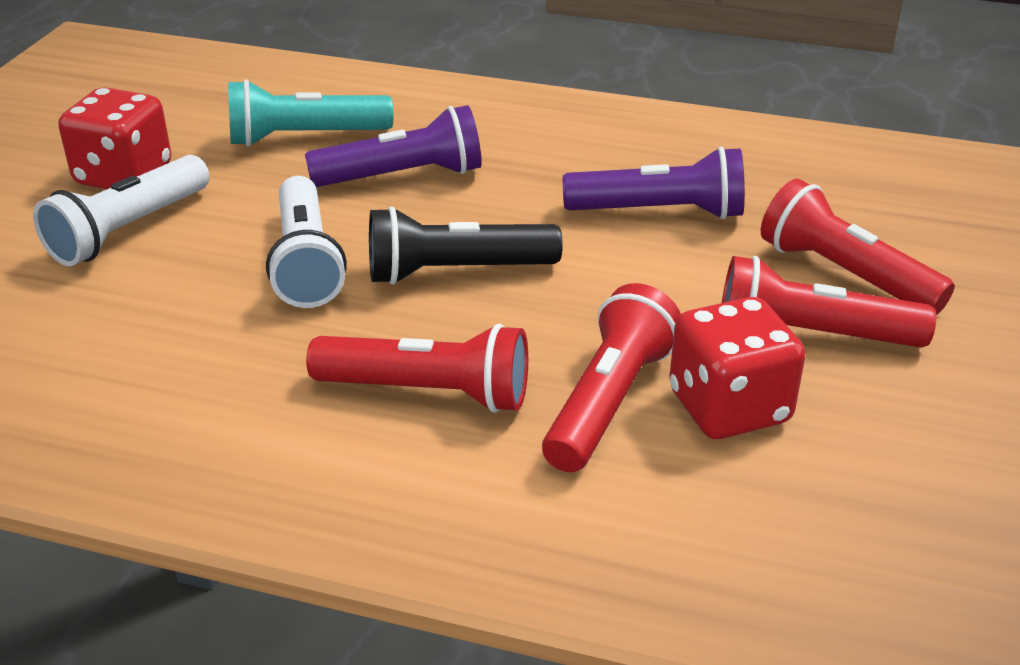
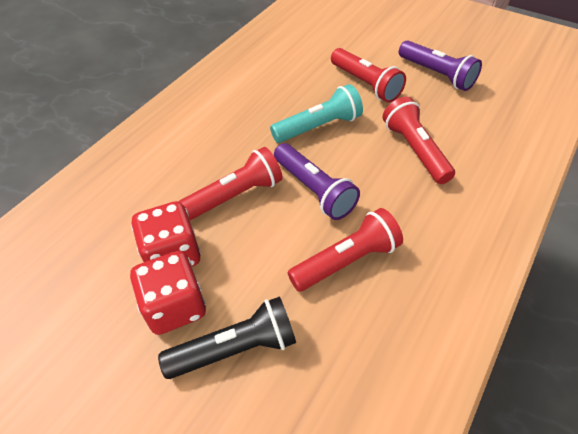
white flashlight: [33,155,210,266] [266,176,347,308] = 2 -> none = 0

